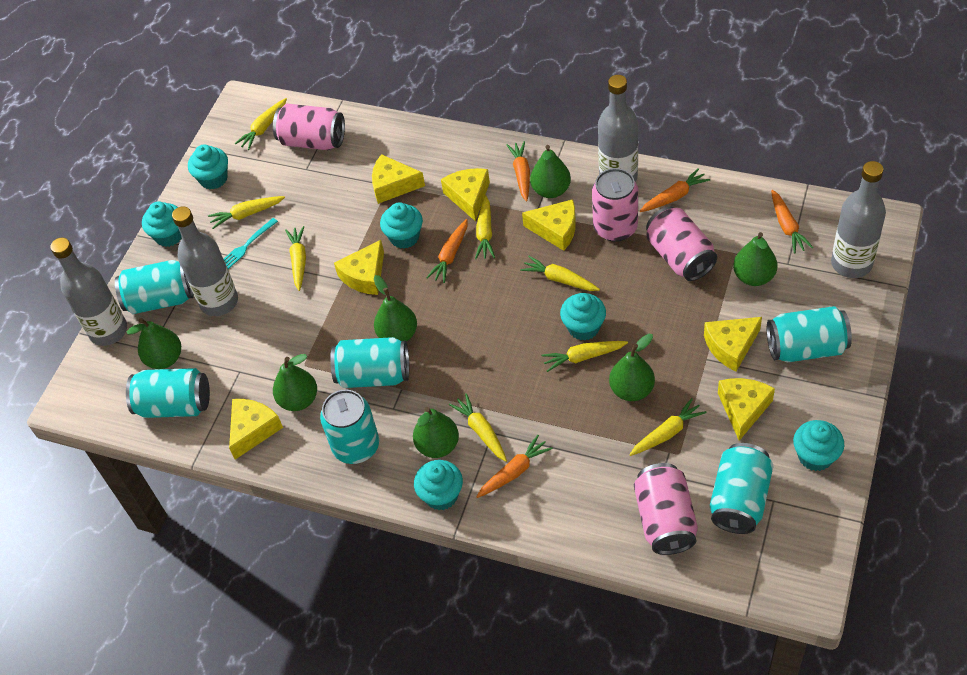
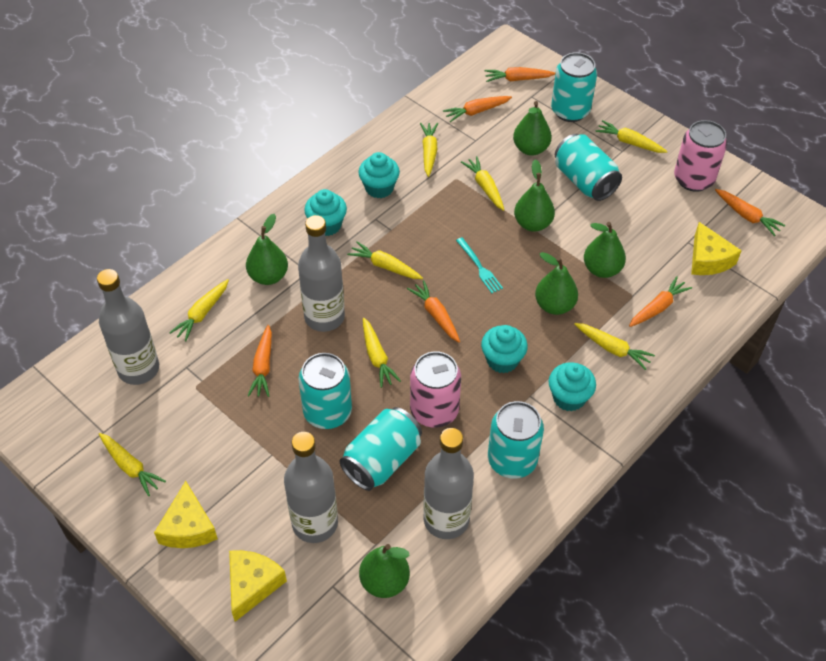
green pear: [127,318,181,369] [273,354,317,411] [374,275,417,342] [413,407,459,458] [530,145,571,198] [609,334,655,401] [733,232,777,286] = 7 -> [246,214,288,285] [359,544,410,598] [513,101,552,156] [514,159,555,232] [535,252,578,315] [584,222,626,278] = 6
orange carrot: [426,219,468,283] [476,435,553,498] [506,141,530,202] [640,168,710,212] [771,190,813,253] = 5 -> [248,325,272,397] [407,280,460,343] [443,96,512,122] [484,67,556,82] [629,276,692,327] [715,189,785,236] = 6
pink can: [273,104,345,150] [592,168,638,242] [634,463,698,555] [646,206,717,281] = 4 -> [410,351,461,428] [674,120,727,192] = 2
turquoise can: [115,260,194,314] [126,368,210,418] [320,390,379,464] [330,337,409,388] [710,443,773,534] [767,306,852,363] = 6 -> [299,353,352,429] [340,407,422,491] [488,401,544,479] [551,52,597,122] [555,134,622,201] = 5
turquoise cupcake: [142,201,182,247] [188,144,228,189] [380,202,423,249] [414,460,463,510] [560,293,606,340] [793,420,844,471] = 6 -> [304,189,347,236] [358,152,400,198] [481,325,528,373] [549,362,596,411] = 4
yellow cheese: [229,399,283,460] [334,240,384,295] [372,154,425,204] [441,168,490,221] [522,199,576,251] [704,317,762,371] [718,378,775,441] = 7 -> [154,481,218,548] [229,550,287,622] [691,222,742,275] = 3

